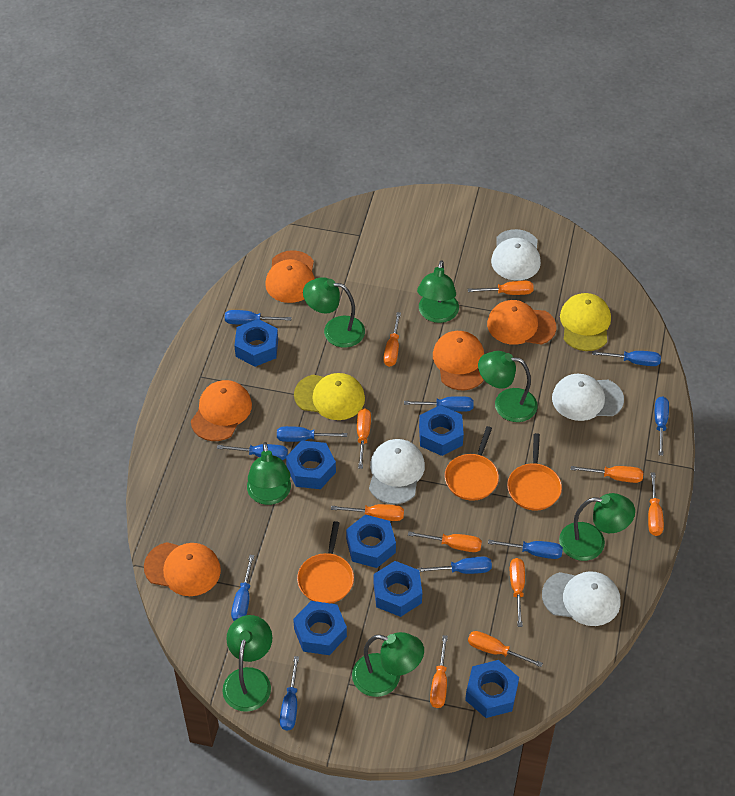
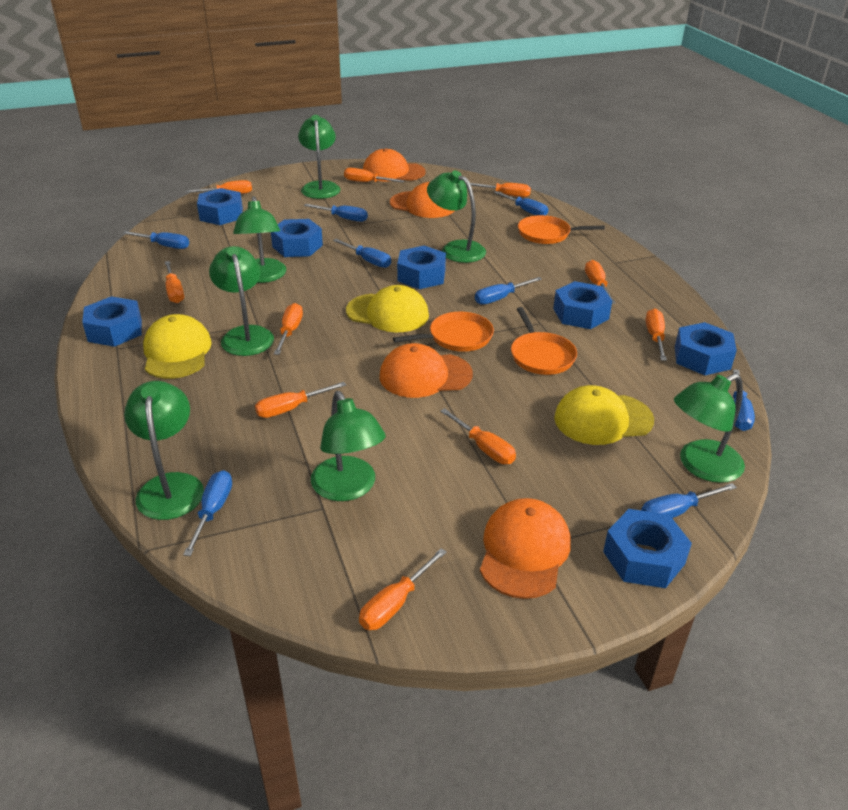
blue screwdriver: [217,444,288,460] [225,310,292,324] [231,555,254,621] [277,426,347,442] [280,656,299,730] [404,396,474,412] [417,557,492,574] [488,540,563,559] [592,351,661,366] [655,396,669,456] = 10 -> [123,231,189,249] [183,470,232,556] [304,204,368,222] [333,239,391,268] [475,277,542,305] [494,191,548,216] [641,483,737,518] [733,369,755,431] = 8
orange cap: [144,542,221,596] [191,380,252,441] [266,250,315,303] [433,331,484,390] [487,300,557,345] = 5 -> [363,148,426,181] [380,343,473,398] [390,182,454,218] [480,498,571,599] = 4
white cap: [369,439,425,504] [491,229,541,281] [542,571,621,626] [552,374,624,421] = 4 -> none = 0
yellow cap: [294,373,365,420] [560,293,611,351] = 2 -> [143,314,212,379] [346,285,429,332] [554,385,654,445] = 3

